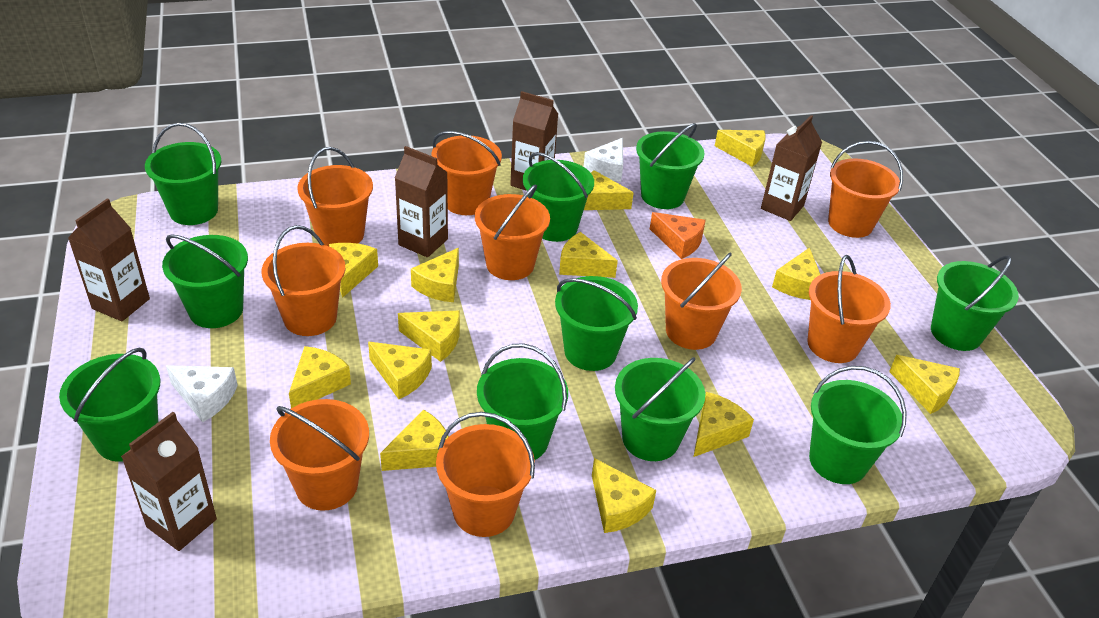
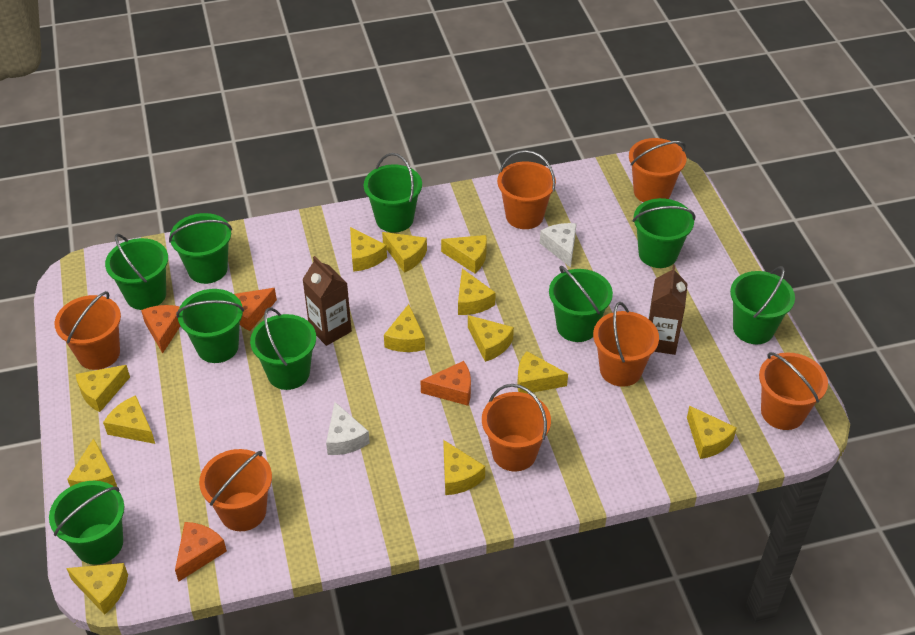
brown carton: [68,198,150,321] [121,412,217,551] [395,146,448,257] [510,91,558,191] [761,115,822,221] = 5 -> [302,256,352,346] [648,265,688,355] = 2
green bucket: [59,348,161,462] [145,123,221,225] [162,234,248,328] [477,343,568,460] [523,152,594,242] [555,276,638,371] [615,357,705,461] [636,123,704,209] [809,366,907,484] [931,255,1019,351] = 10 -> [49,481,124,565] [105,234,168,310] [169,213,232,284] [176,289,244,363] [250,307,316,390] [364,153,422,232] [549,266,613,342] [633,198,696,268] [730,266,795,344] = 9
orange bucket: [261,225,345,336] [270,399,369,511] [297,147,373,246] [431,131,502,215] [436,412,535,537] [475,184,550,280] [661,253,742,350] [807,255,891,363] [828,141,903,238] = 9 -> [54,291,121,370] [199,449,272,531] [482,384,551,471] [497,150,556,229] [593,302,659,387] [629,138,686,202] [759,352,828,430] = 7
orange cheese: [650,212,706,259] = 1 -> [141,305,180,354] [175,522,227,582] [234,288,277,331] [421,361,471,406] = 4

